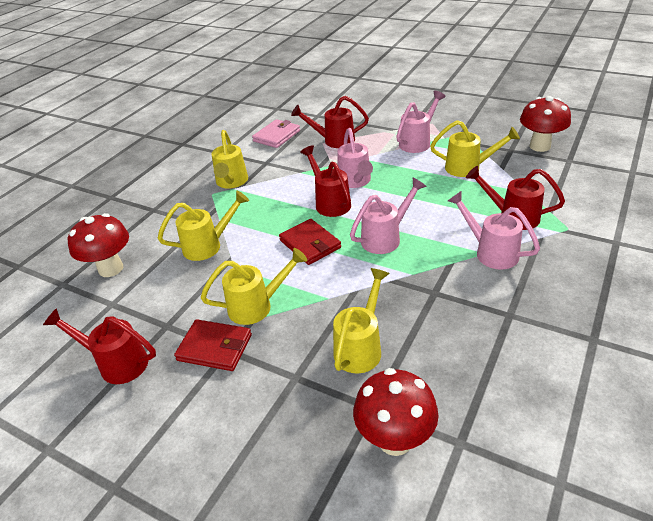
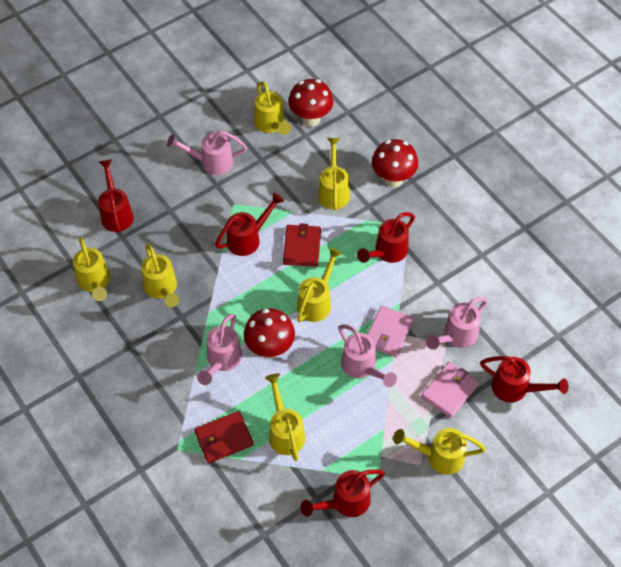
pink wallet: [252,119,300,148] = 1 -> [367,305,414,358] [421,362,479,418] = 2
red watering can: [43,308,156,384] [291,96,369,148] [300,145,351,217] [466,166,565,230] = 4 -> [98,159,134,233] [215,193,284,256] [301,469,385,517] [357,212,415,263] [480,356,568,403] = 5
yellow watering can: [158,190,249,261] [201,248,308,325] [211,130,248,189] [333,268,390,373] [430,120,520,177] = 5 -> [73,237,110,301] [141,244,179,308] [254,81,291,135] [265,373,305,461] [297,248,342,322] [318,138,350,210] [393,428,486,475] = 7

